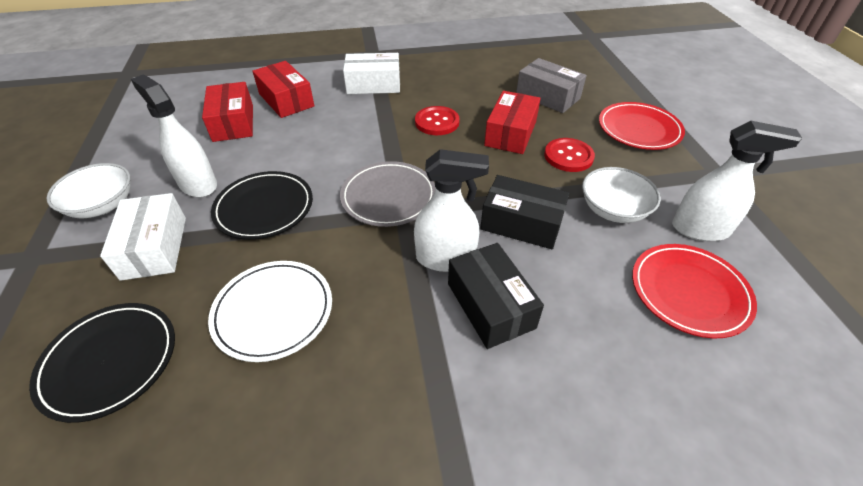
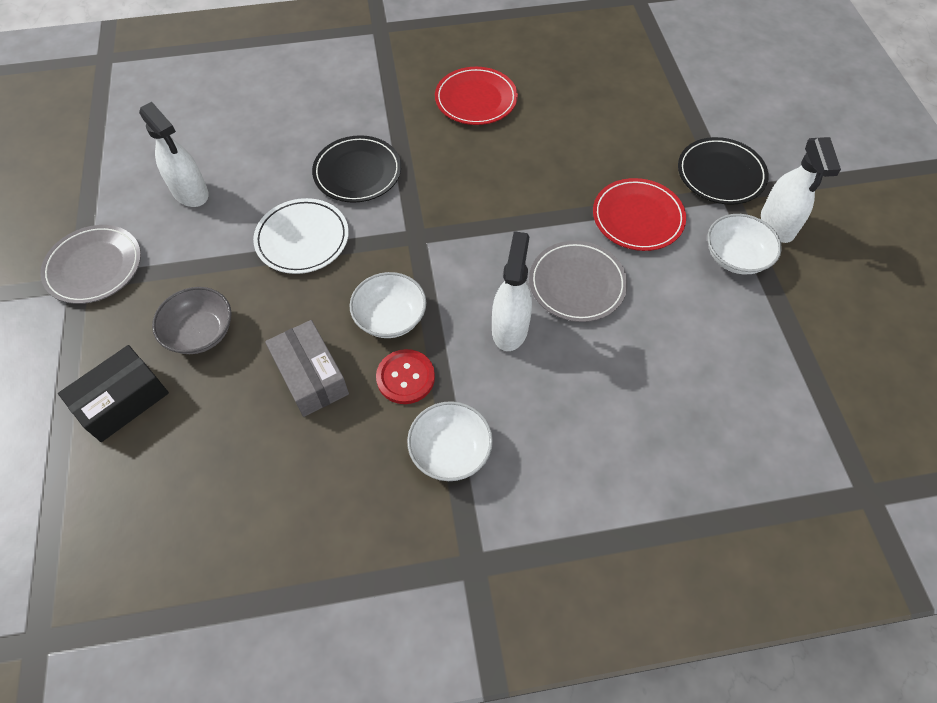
black box: [448,243,544,349] [480,175,569,249] = 2 -> [58,345,169,442] = 1
grey bowl: none = 0 -> [152,287,232,354] = 1
grey plate: [340,161,436,227] = 1 -> [40,225,141,304] [529,241,628,322] = 2
red box: [202,82,253,142] [252,61,314,118] [484,91,541,154] = 3 -> none = 0
red button: [415,106,460,135] [544,138,595,172] = 2 -> [376,349,435,404] = 1
white bowl: [46,163,130,218] [582,167,661,223] = 2 -> [349,272,426,338] [407,401,493,481] [707,214,782,274] = 3
white box: [100,193,186,281] [343,53,400,94] = 2 -> none = 0

